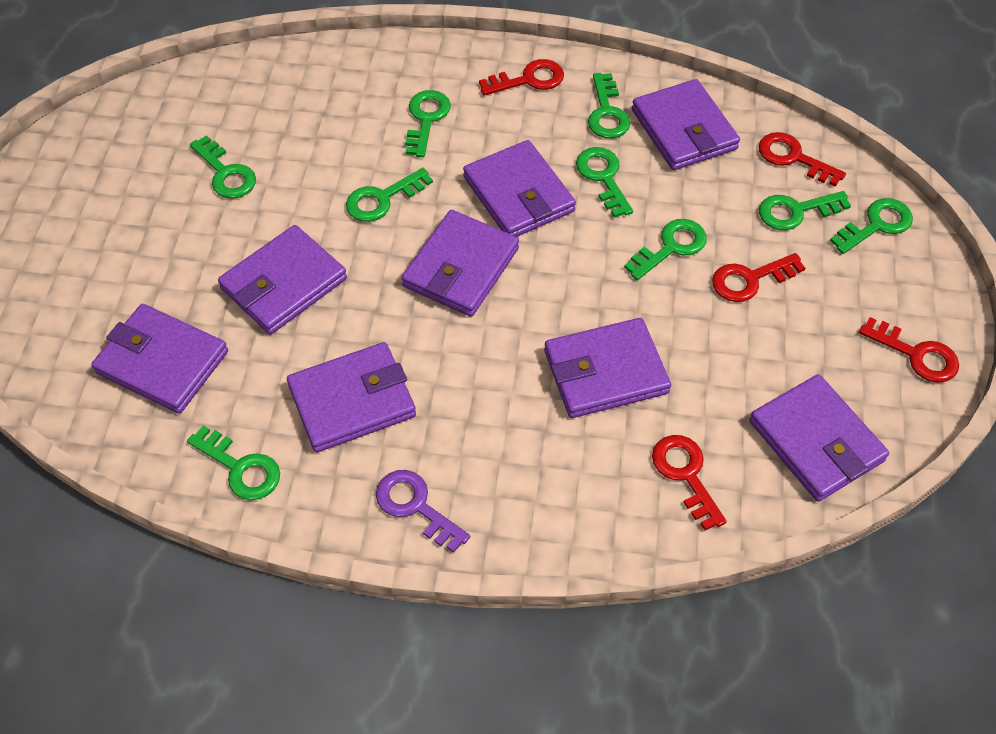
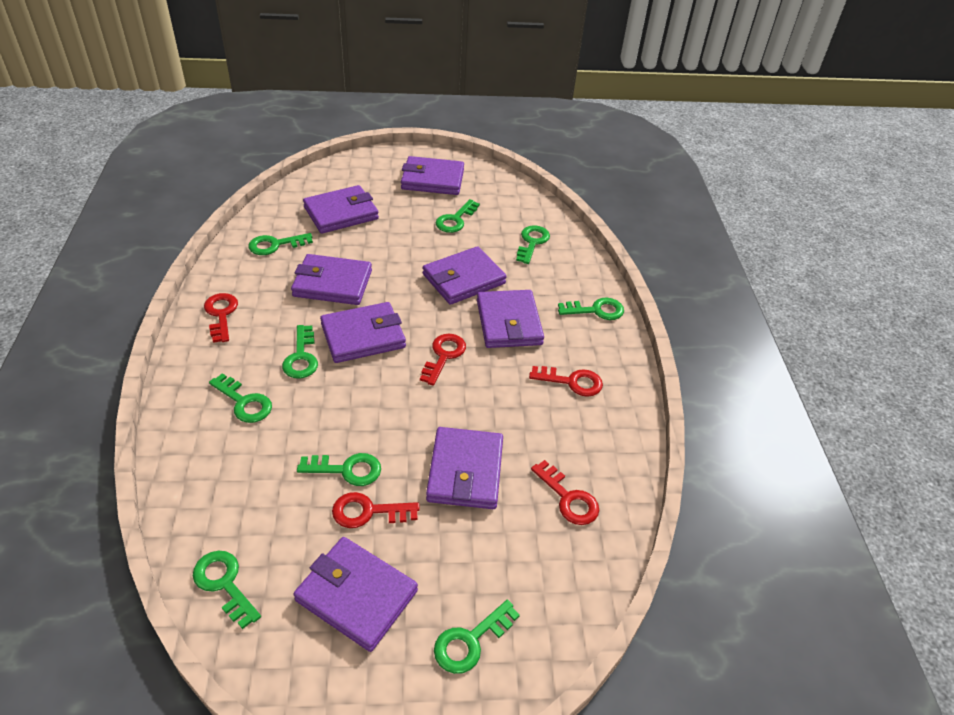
purple key: [376,470,470,553] = 1 -> none = 0

